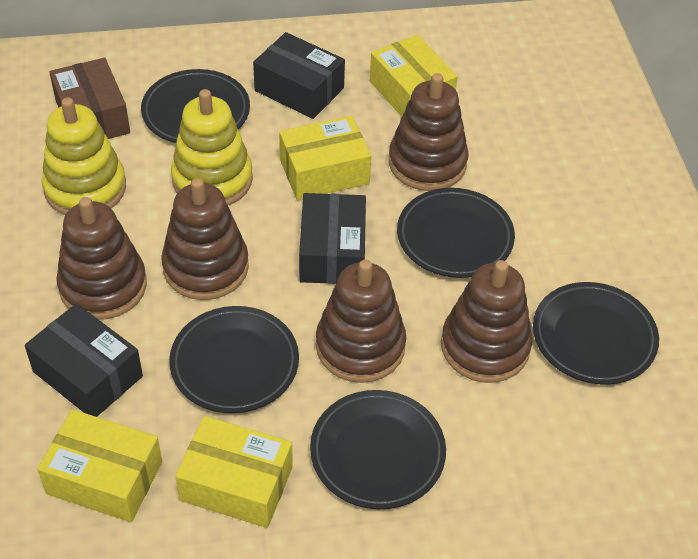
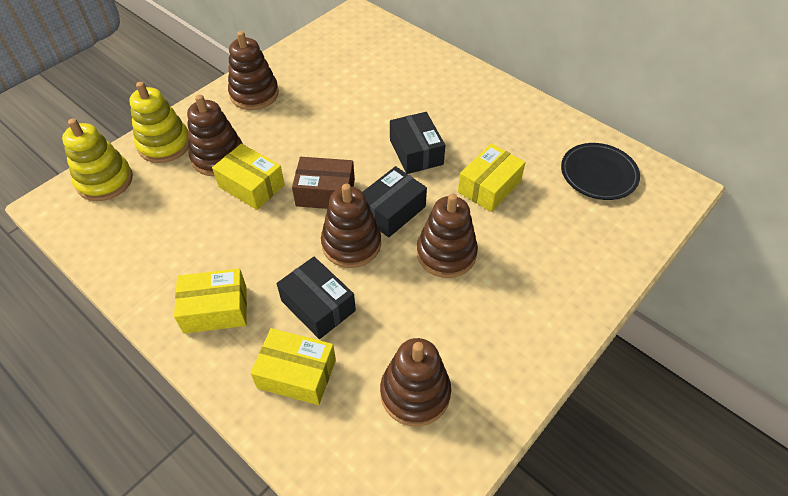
black plate: [141,69,250,143] [169,306,299,413] [310,390,446,509] [397,188,515,278] [533,282,659,385] = 5 -> [561,143,640,200] = 1

